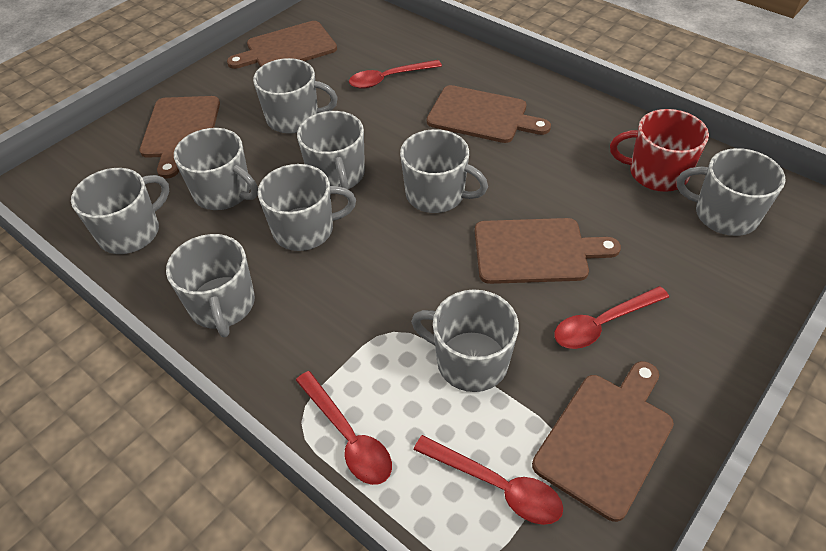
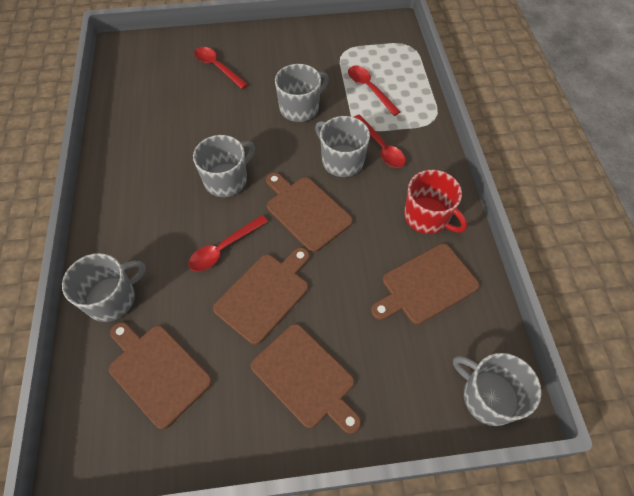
grey mug: [71,168,169,254] [166,234,255,338] [174,128,258,210] [253,58,338,134] [258,164,356,251] [297,111,365,190] [400,129,488,213] [411,290,519,392] [677,148,785,236] = 9 -> [62,253,146,322] [193,135,255,197] [275,64,329,122] [315,116,370,177] [453,353,541,426] = 5

